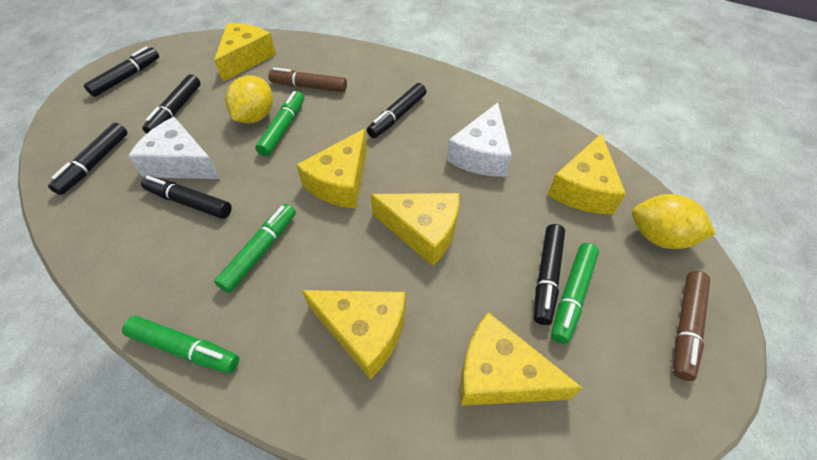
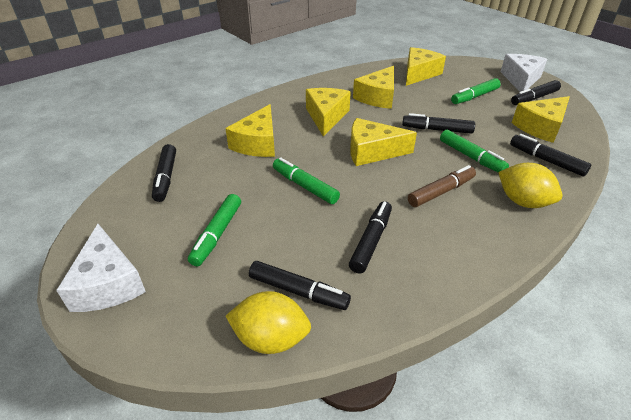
brown marker: [268,67,347,92] [674,271,710,381] = 2 -> [408,165,476,207] = 1

